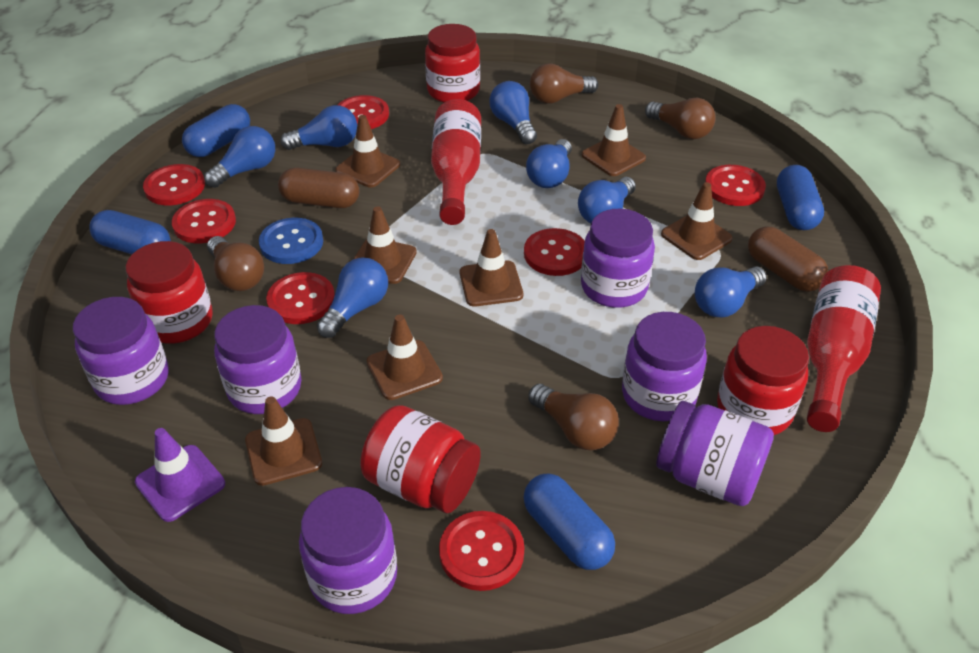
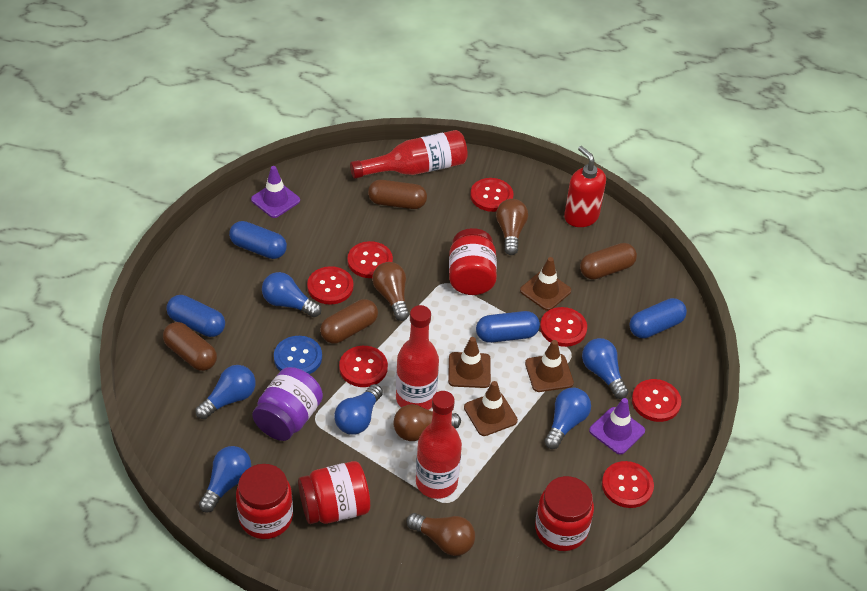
blue light bulb: [204,126,275,188] [280,105,357,150] [317,258,388,338] [489,81,537,144] [526,139,572,188] [578,177,636,223] [695,266,767,317] = 7 -> [195,365,256,419] [199,446,251,513] [262,272,321,317] [334,384,383,435] [544,388,591,449] [582,338,629,399] = 6
brown capsule: [278,168,359,208] [748,227,828,292] = 2 -> [163,322,217,371] [320,299,378,343] [368,180,427,209] [580,243,637,280] = 4
brown traffic cone: [245,396,322,486] [335,115,400,188] [354,206,417,284] [366,315,443,400] [460,229,523,307] [582,104,646,176] [661,182,733,260] = 7 -> [448,337,491,388] [464,381,518,436] [520,257,571,311] [525,340,574,392] = 4
purple jar: [73,297,169,405] [214,305,302,414] [299,487,397,614] [581,208,655,308] [622,312,707,421] [656,401,774,506] = 6 -> [252,367,323,441] = 1
purple traffic cone: [135,428,225,522] = 1 -> [251,166,300,218] [589,398,645,455] = 2
red bottle: [431,99,481,225] [807,265,881,432] = 2 -> [350,130,468,179] [396,305,439,410] [416,391,462,499] = 3
red soap dispenser: none = 0 -> [564,146,606,227] = 1

